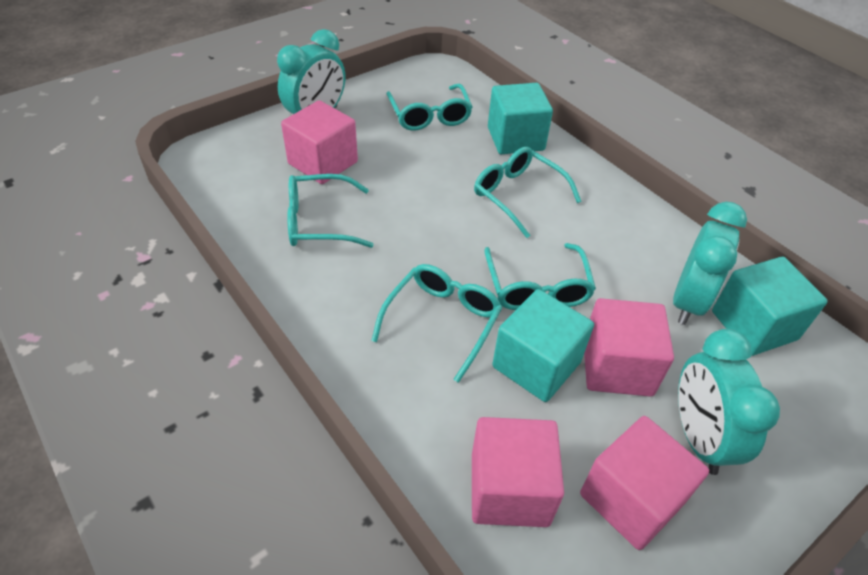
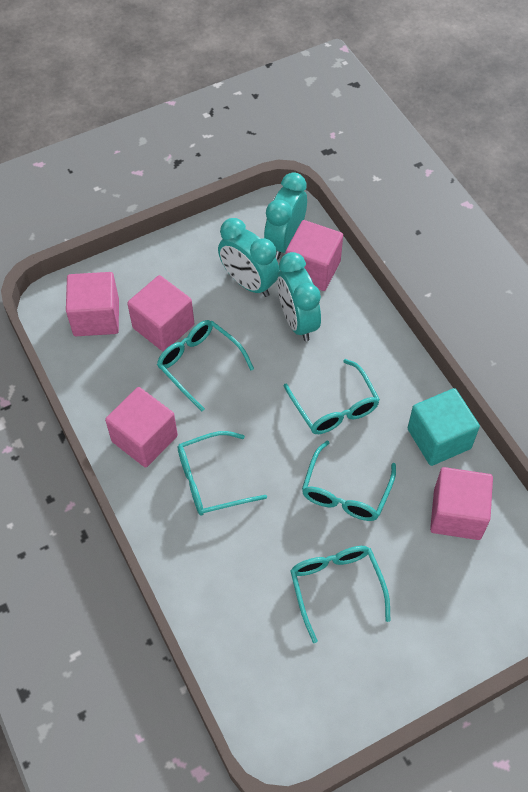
pink cube: [281,100,358,184] [472,417,564,527] [580,416,709,550] [584,298,674,397] = 4 -> [66,272,119,336] [105,387,178,467] [127,275,194,352] [285,220,343,291] [430,467,493,540] = 5
turquoise cube: [488,83,553,154] [492,289,594,402] [712,257,828,356] = 3 -> [408,388,480,466] = 1

